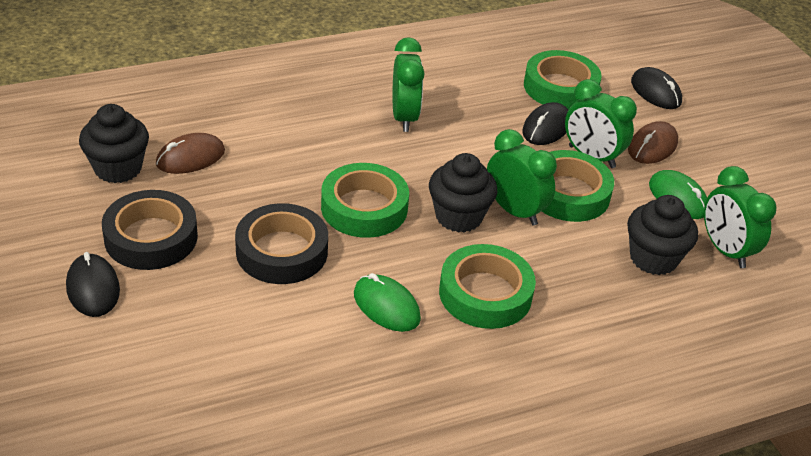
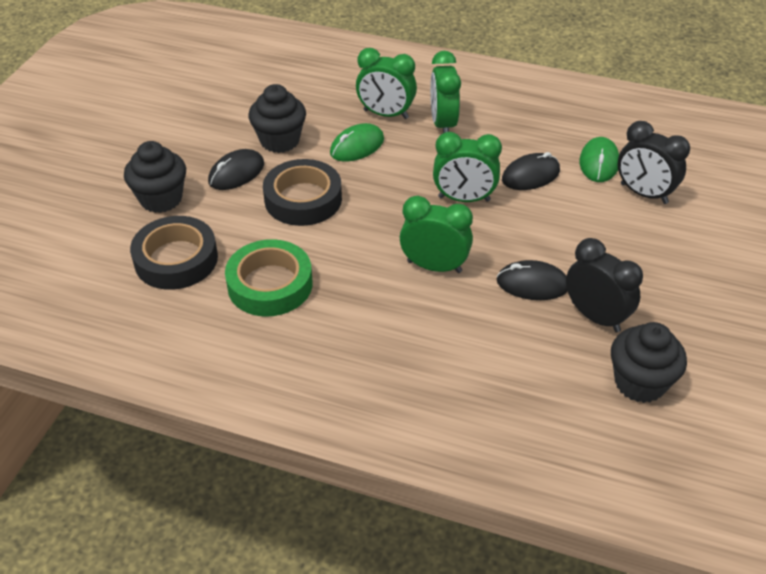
black clock: none = 0 -> [566,238,643,333] [618,121,690,204] = 2
brown mouse: [156,133,225,174] [628,121,678,164] = 2 -> none = 0
green tape: [321,163,409,238] [439,244,536,329] [524,50,602,110] [542,150,614,222] = 4 -> [225,239,312,317] = 1

